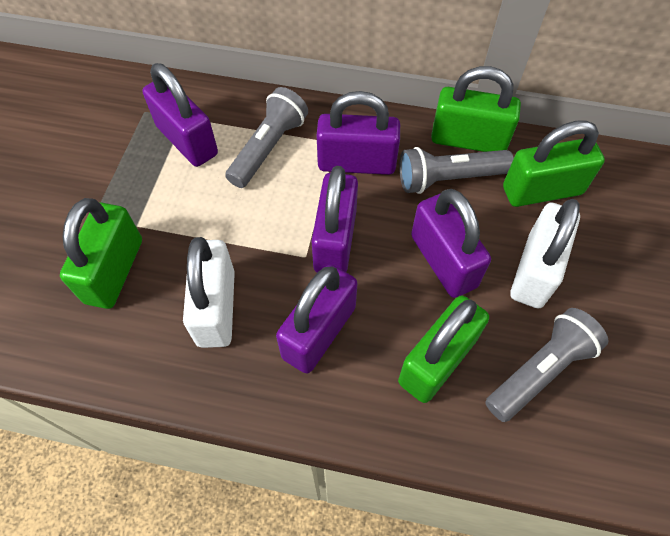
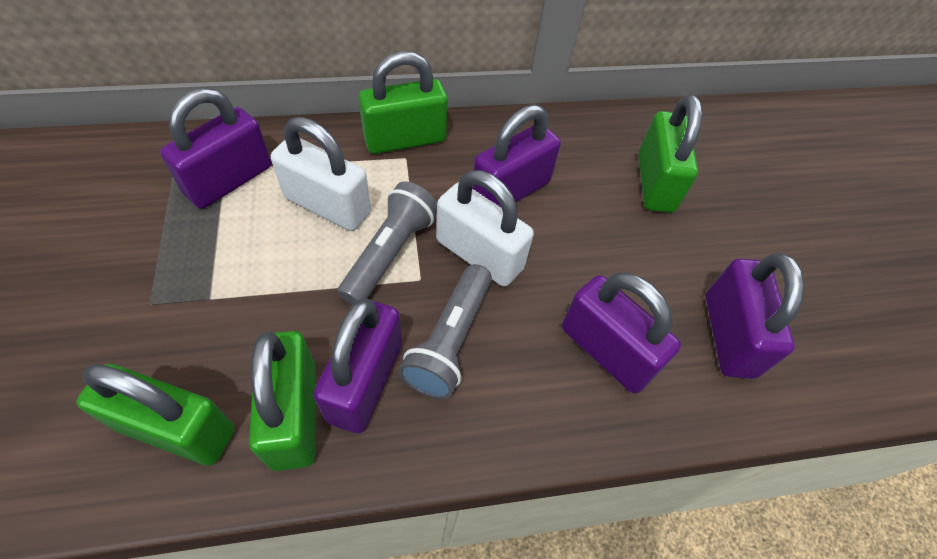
grey flashlight: [225,87,308,188] [399,147,514,194] [485,308,609,422] = 3 -> [337,181,437,305] [398,264,492,399] = 2

